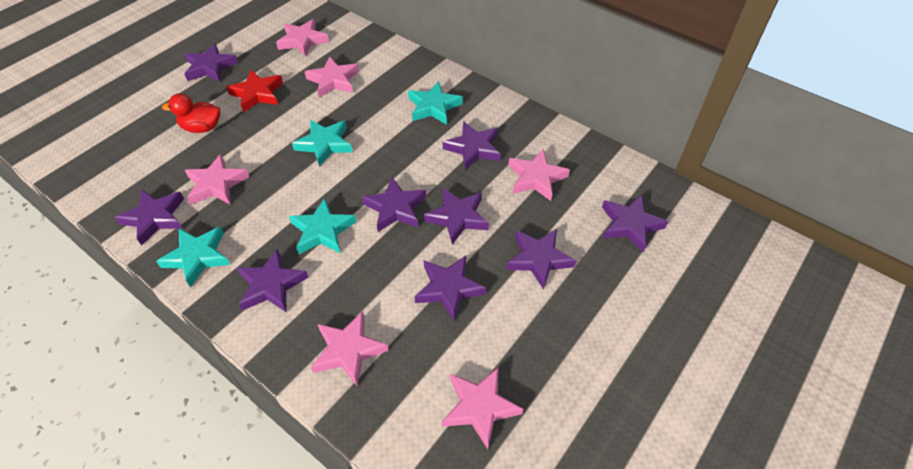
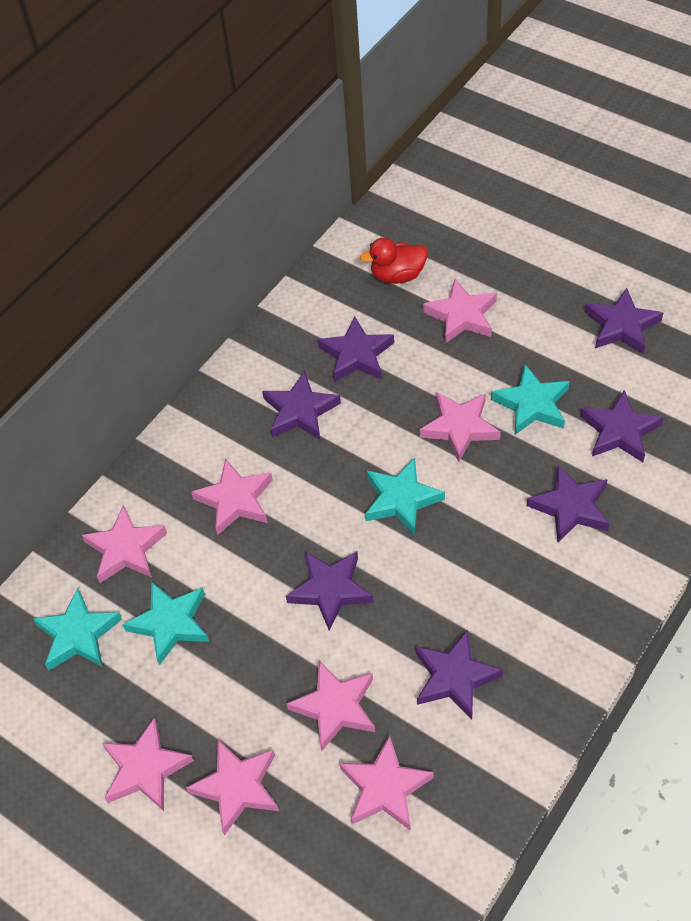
pink star: [185,154,250,205] [276,19,329,57] [305,56,359,98] [311,312,389,387] [442,367,523,449] [508,149,570,201] = 6 -> [82,505,167,583] [102,717,194,811] [186,739,279,836] [191,458,273,535] [287,660,375,751] [339,735,434,831] [419,392,501,462] [423,279,497,344] = 8
purple star: [114,189,184,246] [184,43,238,82] [237,249,309,313] [362,177,426,232] [414,256,486,321] [424,188,489,244] [443,121,501,170] [506,229,576,290] [602,195,668,252] = 9 -> [262,371,341,440] [286,552,374,631] [317,316,394,382] [415,630,503,719] [527,465,609,543] [580,390,664,462] [585,288,663,354] = 7
red star: [226,70,283,112] = 1 -> none = 0

